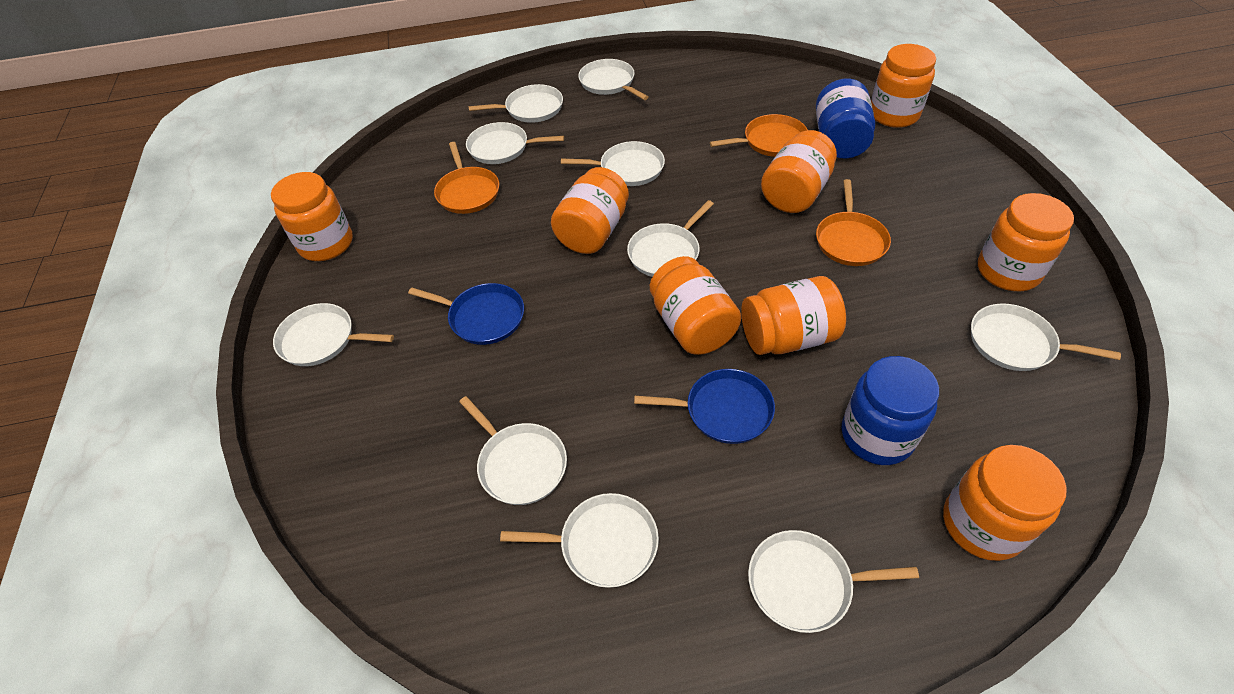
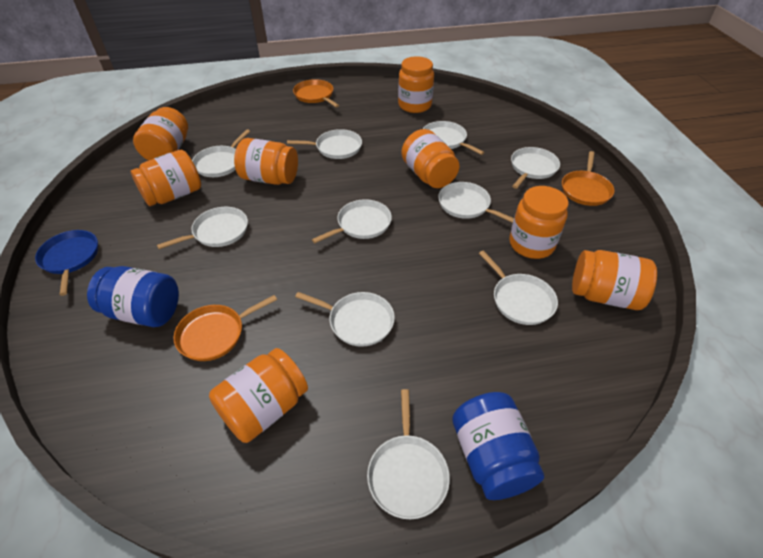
blue pan: [408,283,524,345] [634,369,775,444] = 2 -> [35,230,98,296] = 1

